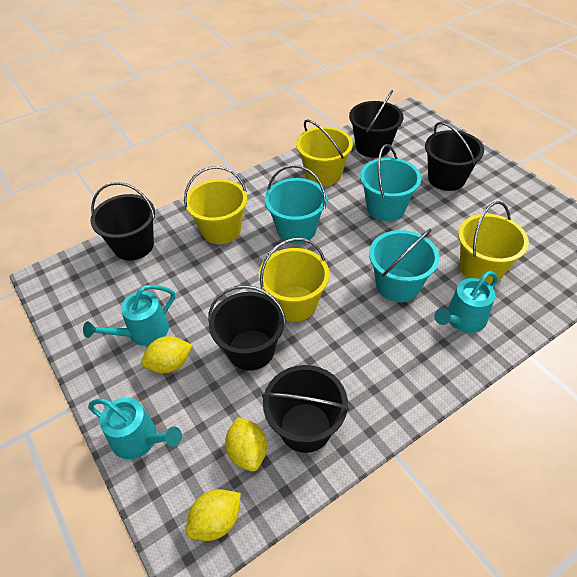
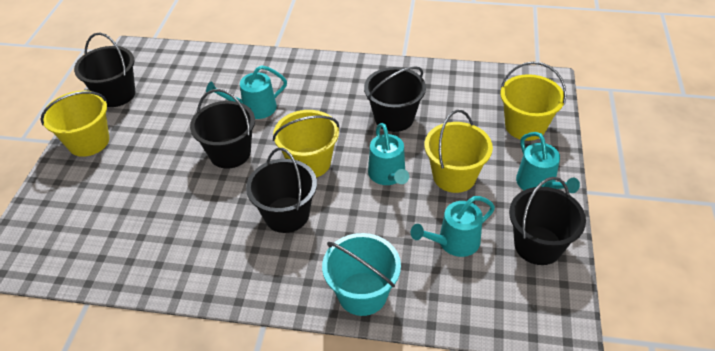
turquoise bucket: [265,165,327,243] [360,144,421,221] [369,229,439,302] = 3 -> [322,233,401,316] = 1
turquoise watering can: [83,285,175,346] [88,397,182,459] [434,271,498,333] = 3 -> [206,65,287,119] [368,123,409,185] [411,196,495,257] [516,132,580,193] = 4
yellow lemon: [141,336,192,373] [186,489,241,541] [225,417,267,472] = 3 -> none = 0

